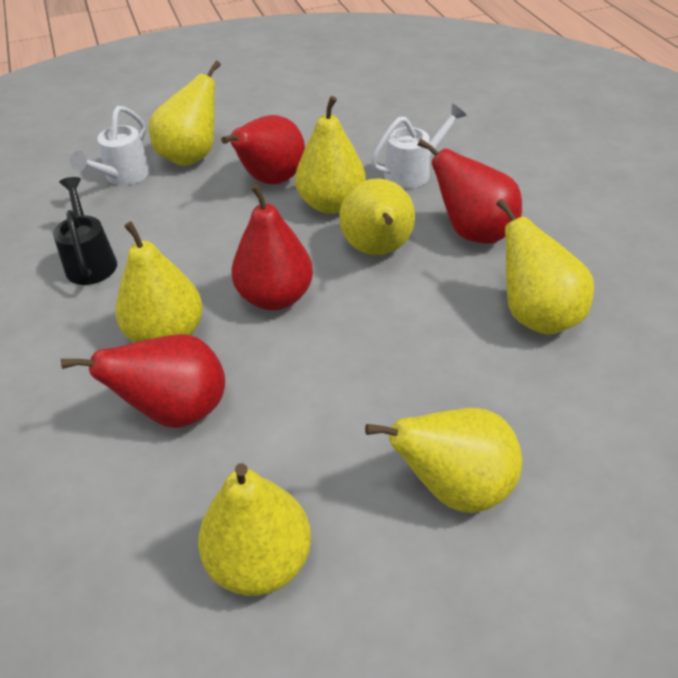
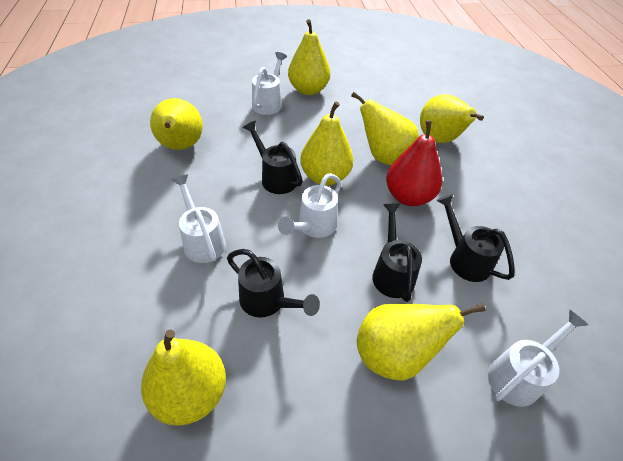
black watering can: [53,177,117,285] = 1 -> [227,249,320,318] [243,121,303,194] [372,204,422,302] [436,194,515,282] = 4
red pear: [61,334,225,428] [221,115,305,185] [232,184,313,310] [417,139,522,244] = 4 -> [386,120,442,206] = 1
white watering can: [70,106,151,185] [371,103,467,189] = 2 -> [172,174,226,263] [252,52,287,115] [278,173,341,238] [488,310,589,407] = 4

